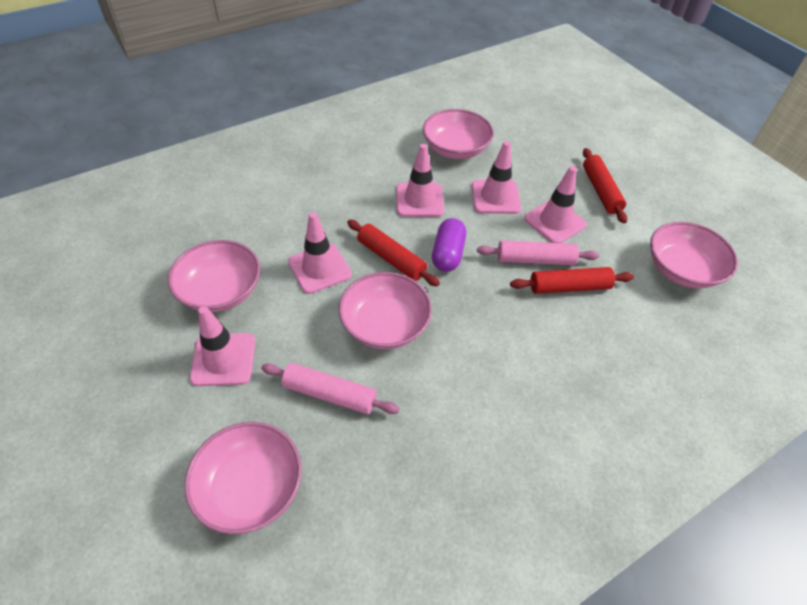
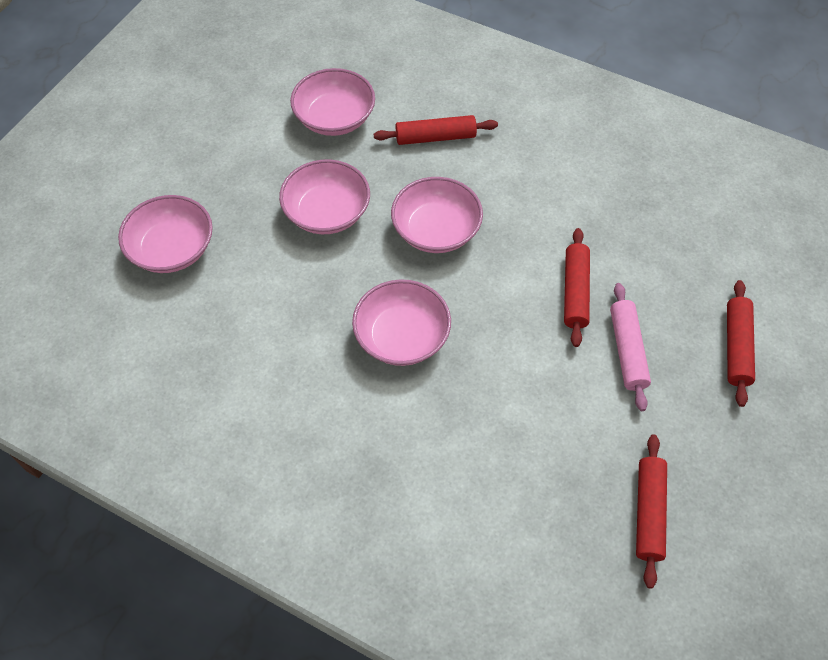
pink rolling pin: [261,363,400,414] [477,240,599,265] = 2 -> [610,283,651,411] = 1
pink traffic cone: [190,306,256,386] [288,212,352,294] [396,144,444,217] [472,141,521,214] [524,166,587,243] = 5 -> none = 0
purple capsule: [432,218,466,272] = 1 -> none = 0
red rolling pin: [347,220,440,286] [510,267,634,294] [583,148,627,223] = 3 -> [374,115,498,145] [564,228,590,347] [636,434,667,589] [727,280,755,407] = 4

